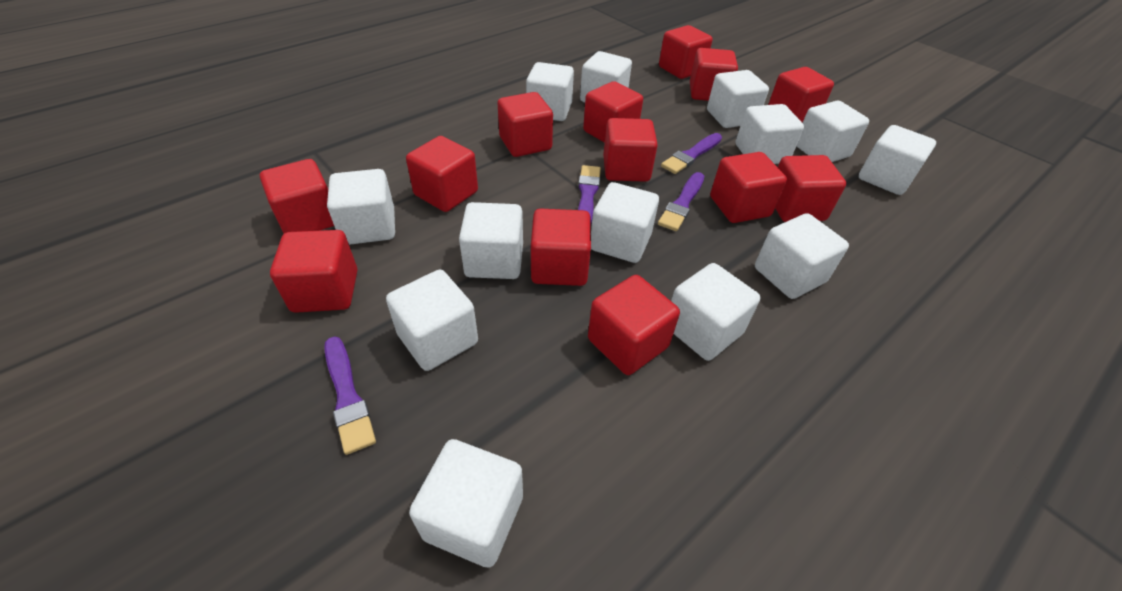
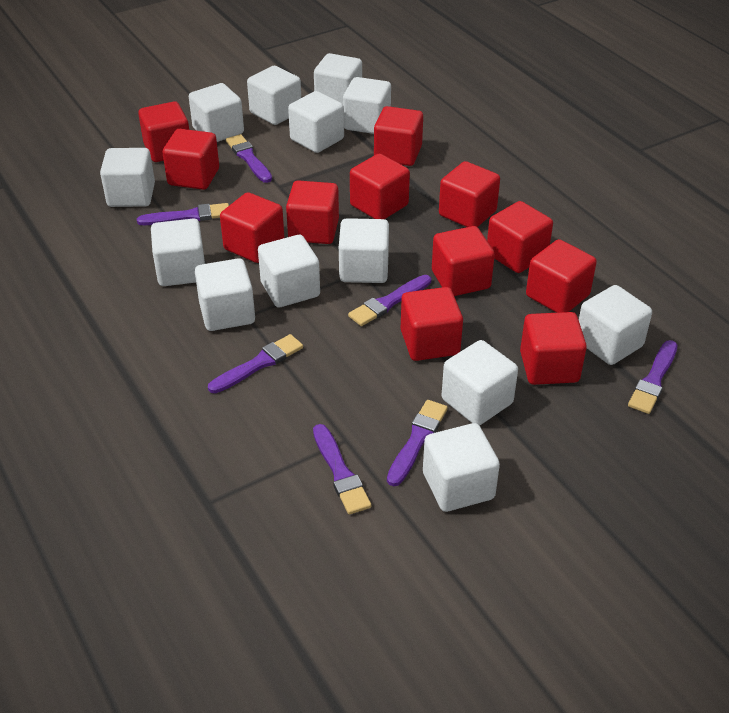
purple brush: [324,336,376,455] [578,165,601,223] [658,172,704,231] [661,133,722,174] = 4 -> [137,203,229,225] [208,334,303,393] [226,134,272,183] [313,424,371,515] [348,275,431,326] [387,400,448,486] [628,340,677,414] = 7
red cube: [260,159,334,234] [270,230,357,313] [406,136,478,212] [497,92,553,157] [531,208,591,286] [583,81,643,143] [588,275,680,375] [603,118,658,182] [659,25,713,79] [690,48,738,101] [710,152,787,223] [768,67,834,123] [775,155,846,222] = 13 -> [138,102,189,162] [162,129,219,190] [220,192,284,263] [286,180,339,244] [350,154,410,219] [374,106,423,166] [401,287,463,361] [432,226,495,296] [439,161,500,227] [487,201,553,273] [520,312,587,385] [526,239,597,313] = 12

